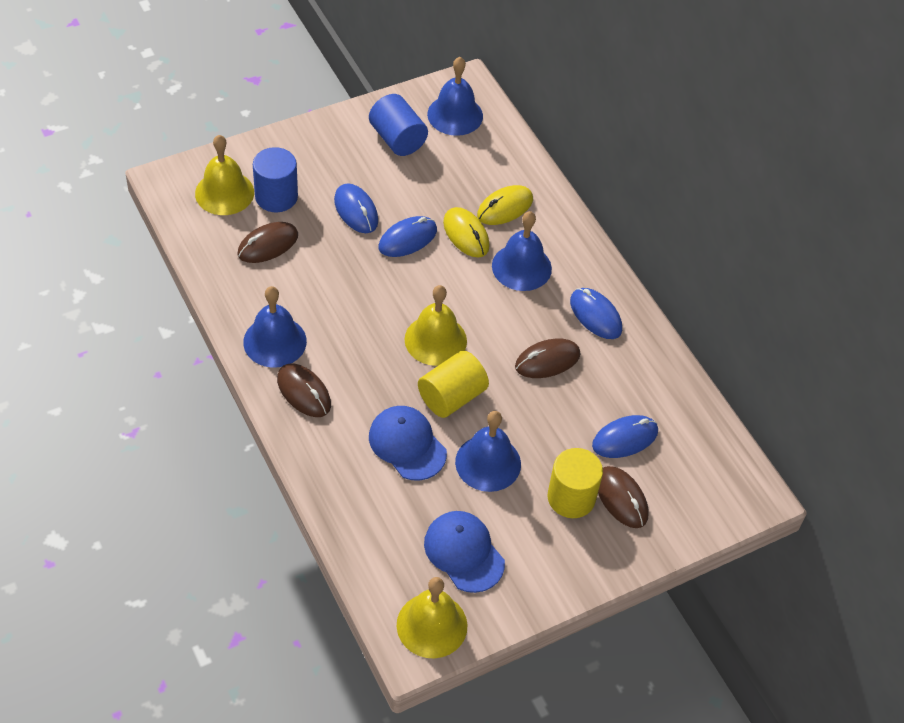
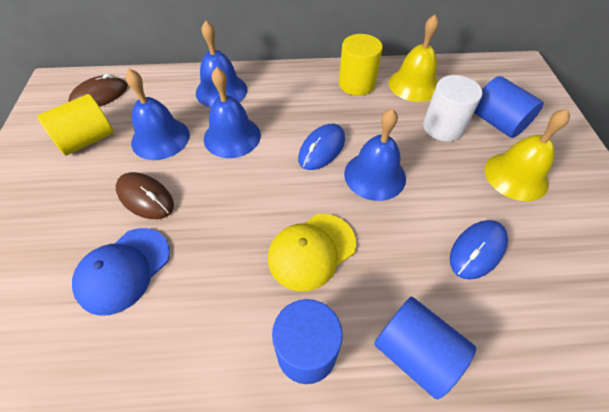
blue cap: [369,406,447,481] [424,511,505,593] = 2 -> [72,228,170,316] = 1
blue cylinder: [253,147,298,212] [369,94,428,156] = 2 -> [272,299,343,384] [374,297,476,400] [474,76,544,138] = 3
blue mouse: [334,183,378,233] [378,216,437,257] [570,288,622,339] [592,415,658,458] = 4 -> [298,124,345,170] [450,220,508,280] = 2
brown mouse: [237,222,298,263] [277,364,331,417] [515,338,581,378] [598,466,649,528] = 4 -> [68,73,128,107] [116,172,174,219] = 2
white cylinder: none = 0 -> [423,75,482,141] = 1
yellow bell: [195,135,254,215] [397,577,467,658] [405,285,467,366] = 3 -> [389,15,439,102] [485,109,570,201] = 2
yellow cap: none = 0 -> [268,214,356,291] = 1
yellow mouse: [443,207,490,257] [477,185,533,225] = 2 -> none = 0

